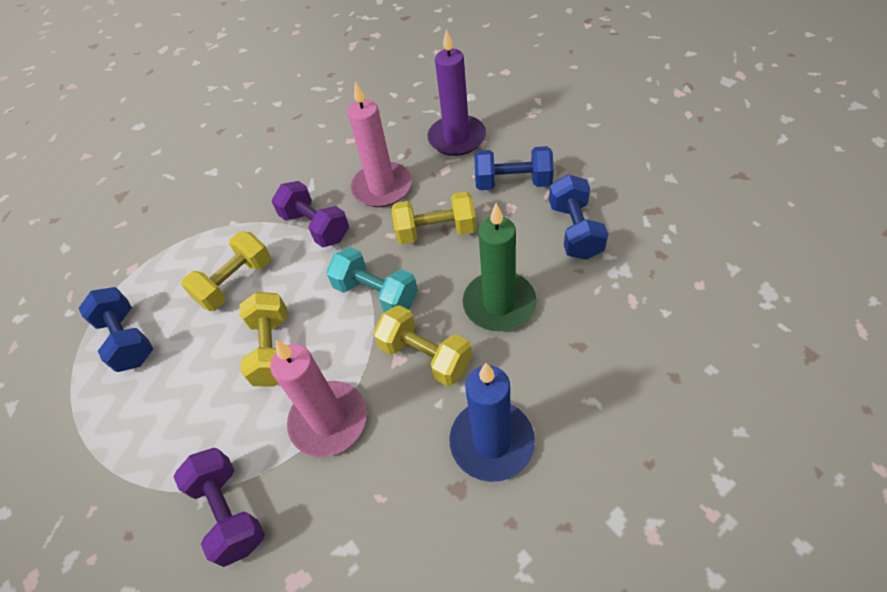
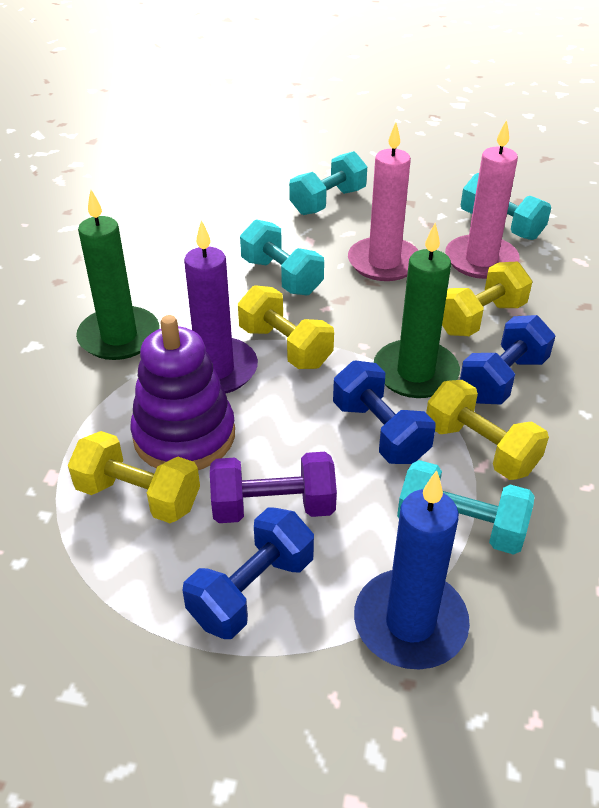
green candle: [463,203,536,331] = 1 -> [76,190,159,360] [374,223,460,398] = 2
purple dumbbell: [173,448,265,567] [272,181,349,248] = 2 -> [210,452,337,523] = 1
purple stacking toy: none = 0 -> [130,315,235,470] = 1
turquoise dumbbell: [326,247,418,312] = 1 -> [240,219,324,295] [289,151,367,215] [397,460,535,555] [461,173,551,240] = 4

